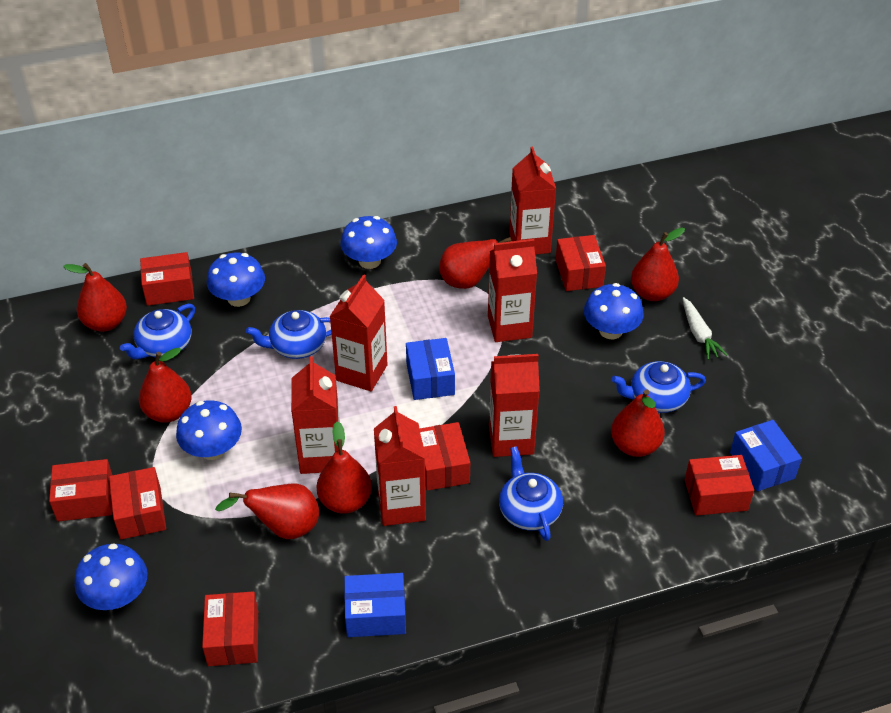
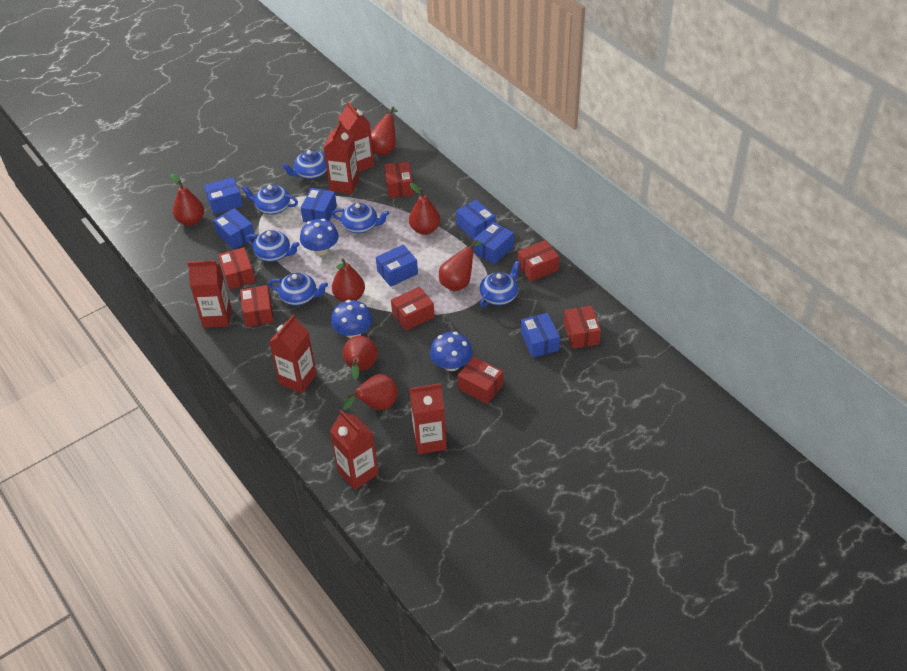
blue box: [344,573,406,637] [406,338,455,400] [730,420,802,491] = 3 -> [204,177,243,214] [213,208,254,250] [301,188,337,222] [376,245,418,287] [456,200,495,240] [474,222,514,264] [521,313,560,358] = 7
blue mushroom: [75,544,148,610] [176,400,242,460] [207,253,265,307] [341,216,397,269] [584,283,644,339] = 5 -> [300,219,339,255] [331,300,373,338] [430,332,473,371] = 3
blue teapot: [120,304,195,359] [246,310,332,359] [499,446,563,541] [611,361,706,413] = 4 -> [241,185,298,215] [246,230,300,262] [269,273,328,306] [282,150,327,179] [332,203,389,233] [480,260,520,307] = 6
white carrot: [683,297,727,360] = 1 -> none = 0

